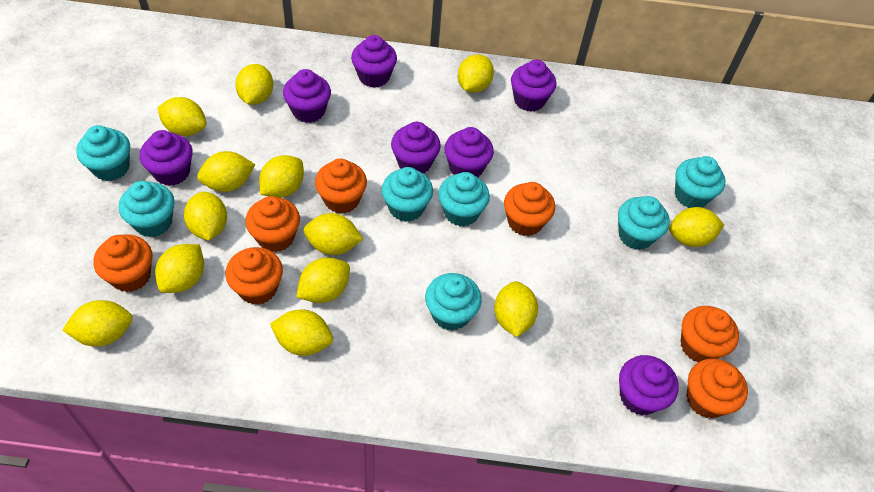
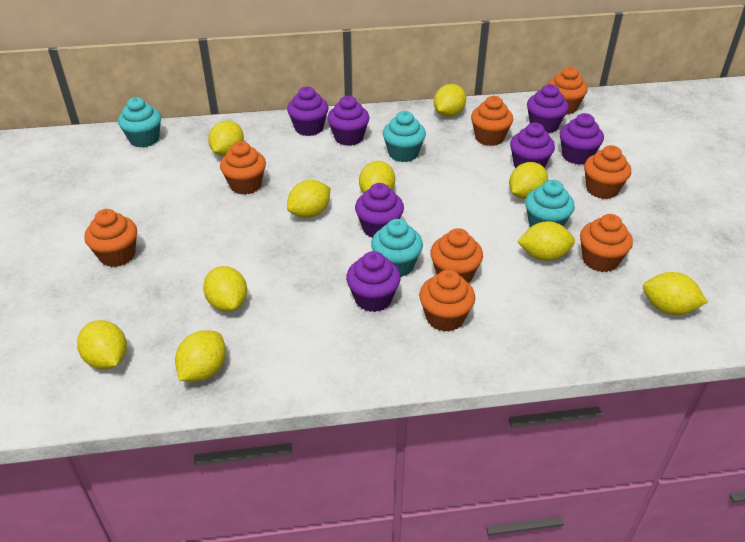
orange cupcake: [93,235,153,292] [225,247,283,305] [245,196,300,252] [315,159,367,214] [504,182,555,236] [680,306,739,362] [686,358,748,418] = 7 -> [85,209,137,267] [220,141,266,195] [419,270,475,332] [430,228,483,283] [471,96,513,146] [548,66,588,115] [580,214,633,272] [584,145,631,199] = 8
turquoise cupcake: [76,125,130,181] [119,181,175,237] [381,167,433,222] [425,273,482,331] [438,172,490,226] [618,196,670,250] [675,156,725,208] = 7 -> [118,97,161,148] [371,219,423,277] [383,111,426,162] [525,180,575,227] = 4
yellow lemon: [63,300,133,347] [155,244,204,293] [157,97,207,136] [184,192,227,241] [197,151,255,192] [235,64,273,105] [259,155,304,198] [270,310,333,356] [296,257,350,303] [304,213,363,255] [458,54,494,93] [494,281,538,337] [669,207,724,247] = 13 -> [77,320,127,369] [175,330,226,382] [203,266,247,312] [208,120,244,156] [287,180,330,218] [359,161,395,194] [434,84,466,117] [509,162,548,199] [517,221,575,261] [643,272,707,315] = 10

